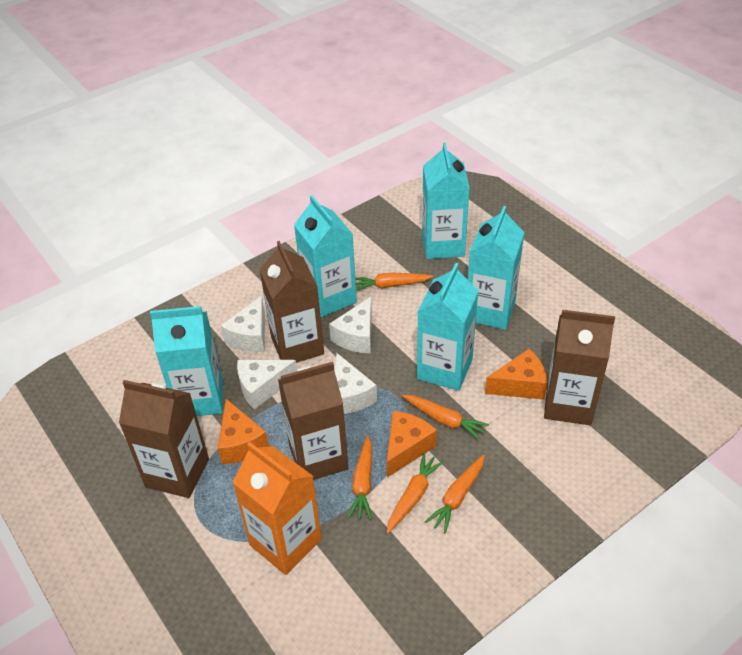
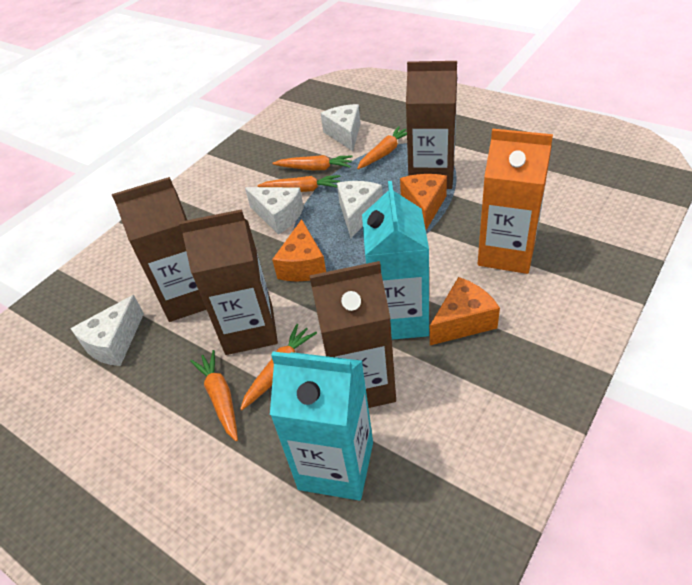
turquoise carton: [150,306,223,416] [294,195,357,317] [417,263,478,391] [422,143,470,259] [468,206,525,330] = 5 -> [270,352,373,501] [362,181,429,340] = 2

